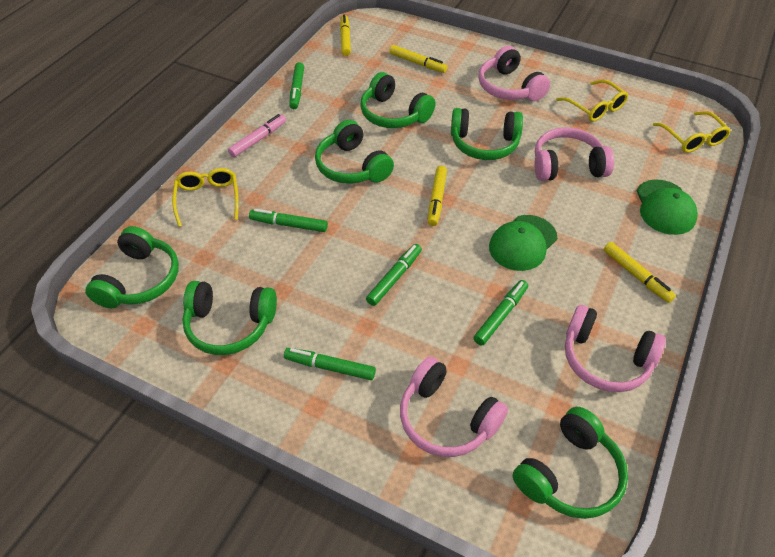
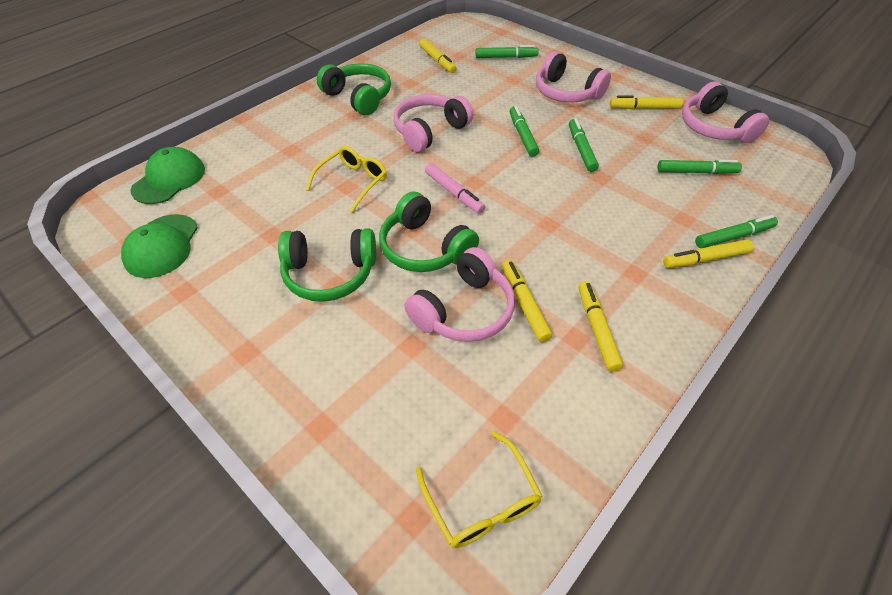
green headphones: [85,226,179,308] [182,281,277,355] [315,120,394,184] [360,72,436,128] [451,108,523,160] [513,407,628,519] = 6 -> [278,228,376,302] [317,63,391,115] [379,191,479,272] = 3
yellow glasses: [172,168,239,227] [556,80,628,122] [653,111,731,153] = 3 -> [306,146,387,213] [416,431,542,548] = 2
yellow marker: [340,15,351,56] [389,45,448,73] [428,166,447,226] [604,242,676,303] = 4 -> [419,39,456,73] [502,260,552,342] [579,281,623,372] [610,95,683,109] [663,239,754,268] = 5

